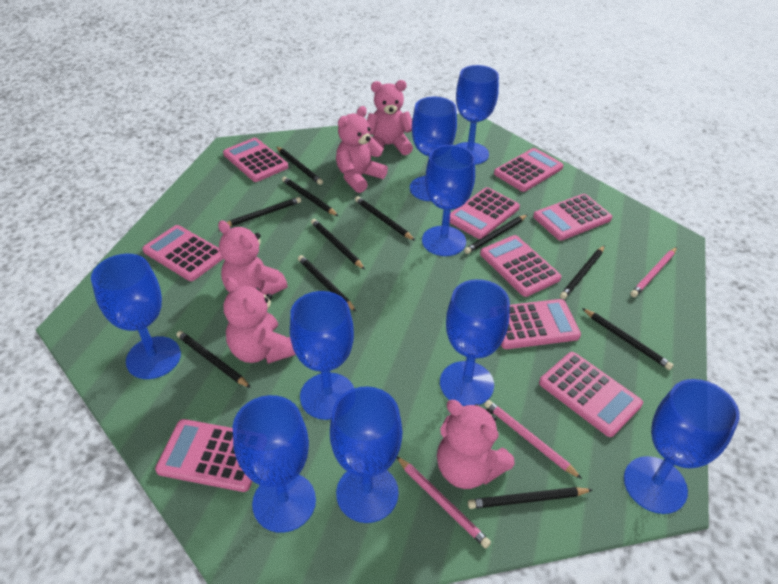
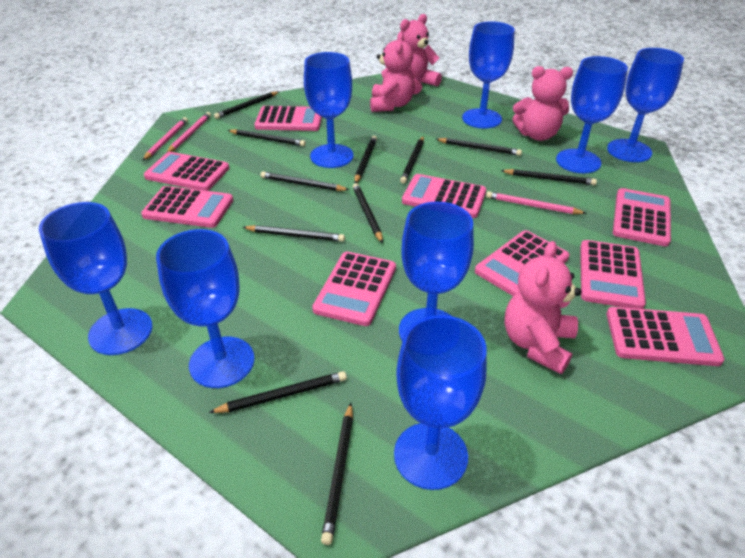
blue goblet: [91,254,181,379] [233,395,316,533] [290,291,354,420] [330,386,402,523] [410,97,457,201] [422,145,475,256] [440,279,510,406] [456,65,499,165] [624,379,740,514] = 9 -> [39,202,153,355] [156,229,255,388] [304,52,353,168] [394,315,487,490] [399,202,474,341] [462,21,515,129] [556,56,628,173] [607,48,684,162] = 8
pink teddy bear: [218,220,288,295] [224,277,296,364] [336,106,388,193] [367,80,413,157] [437,400,514,489] = 5 -> [370,32,415,112] [400,14,442,94] [505,241,581,374] [512,66,573,141] = 4

